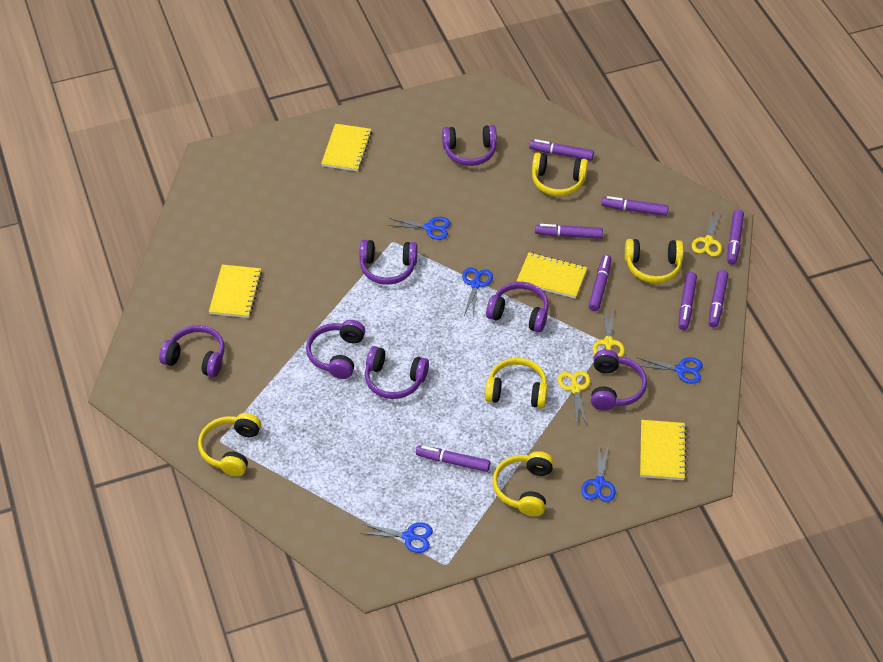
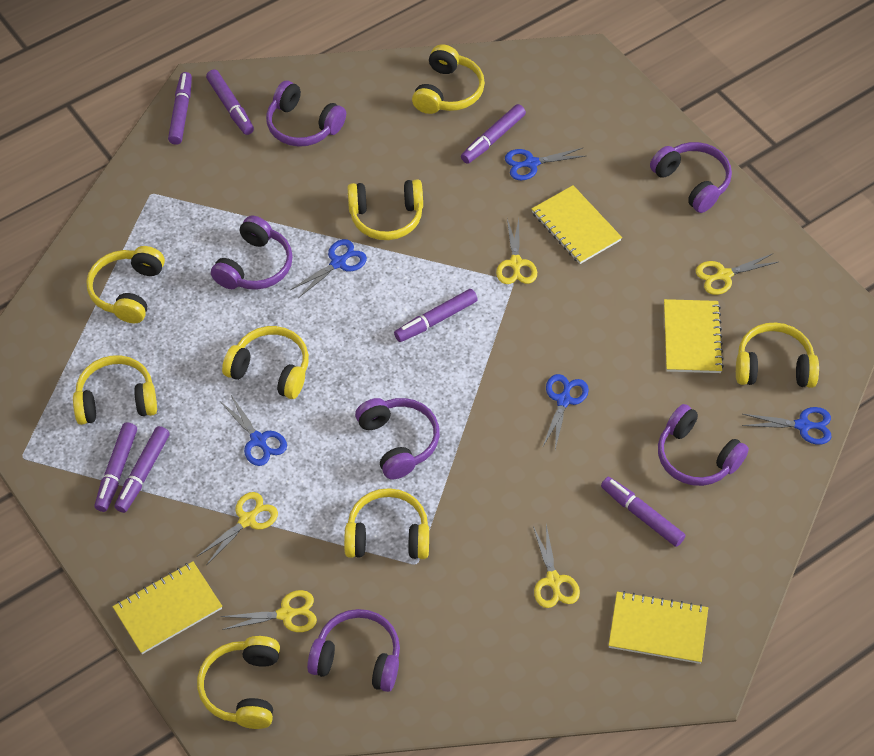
purple headphones: [159,325,225,377] [306,320,365,379] [359,240,418,285] [365,346,429,399] [442,125,497,166] [486,282,549,333] [591,350,647,411] = 7 -> [211,215,293,290] [266,81,346,147] [307,609,400,692] [355,398,440,480] [650,142,732,213] [658,404,749,486] = 6
purple marker: [416,445,490,472] [529,139,594,161] [535,224,603,239] [589,255,611,311] [601,196,669,216] [679,272,697,330] [709,270,728,328] [727,210,744,265] = 8 -> [95,422,137,512] [115,426,170,513] [168,72,192,145] [206,69,254,135] [394,289,478,342] [461,104,526,164] [601,477,686,547] = 7
yellow headphones: [198,413,261,476] [485,358,548,408] [492,451,554,516] [532,153,588,196] [625,239,684,283] = 5 -> [73,355,157,425] [86,246,165,323] [197,636,280,729] [222,326,309,399] [344,488,429,559] [347,179,423,240] [412,44,485,114] [736,322,819,388] = 8
yellow scissors: [558,371,590,425] [593,309,625,357] [692,212,722,257] = 3 -> [198,492,278,564] [220,590,317,632] [496,219,537,284] [533,524,580,608] [696,253,778,295] = 5

